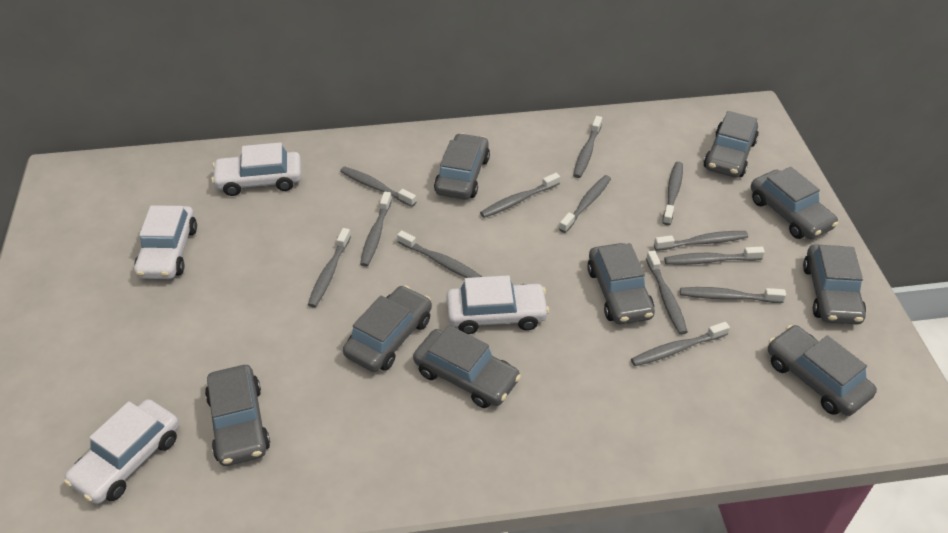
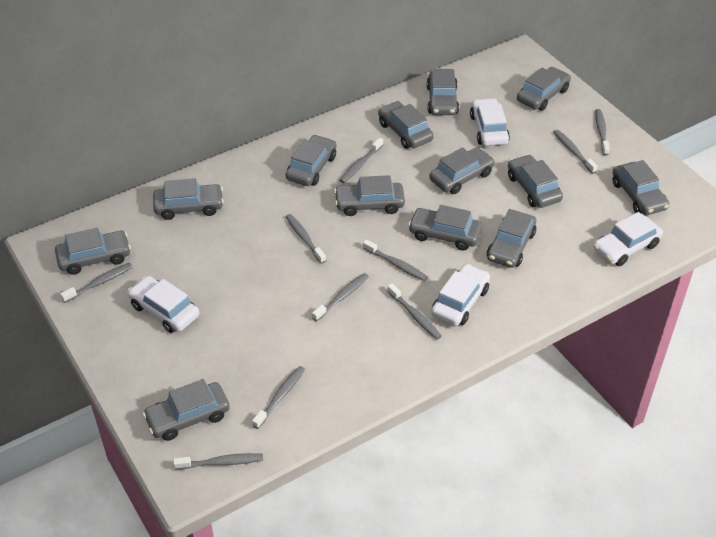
grey car: [205,365,270,466] [343,285,432,372] [413,325,521,408] [434,133,490,199] [587,243,655,324] [704,111,759,177] [751,167,838,239] [768,325,877,416] [803,244,866,325] = 9 -> [55,228,131,275] [143,379,230,441] [153,178,224,220] [285,135,337,186] [334,175,405,216] [378,101,434,149] [408,205,482,250] [427,69,459,115] [429,147,495,194] [487,209,536,268] [508,154,563,208] [517,67,571,111] [612,160,669,215] = 13
grey toothbrush: [308,228,351,308] [340,166,416,207] [360,192,392,267] [397,230,482,278] [480,173,560,218] [559,175,611,233] [573,116,602,178] [631,322,730,366] [646,251,688,335] [654,231,748,251] [662,162,683,225] [664,247,765,265] [680,287,786,303] = 13 -> [60,263,133,303] [173,453,263,470] [252,366,305,429] [286,214,326,264] [312,273,369,321] [339,138,383,183] [363,239,428,281] [387,283,442,340] [554,130,598,174] [595,109,610,156] = 10

